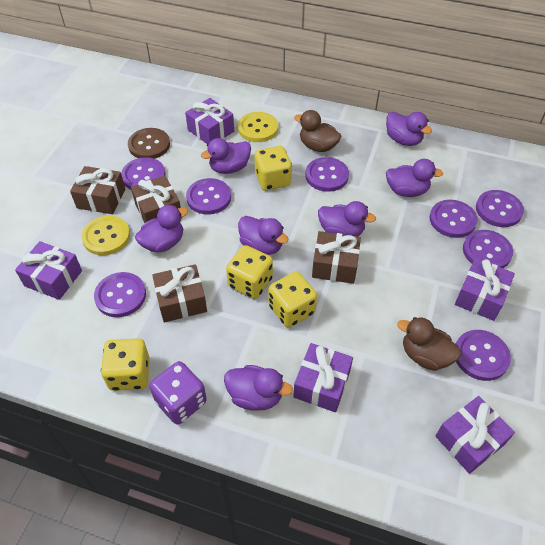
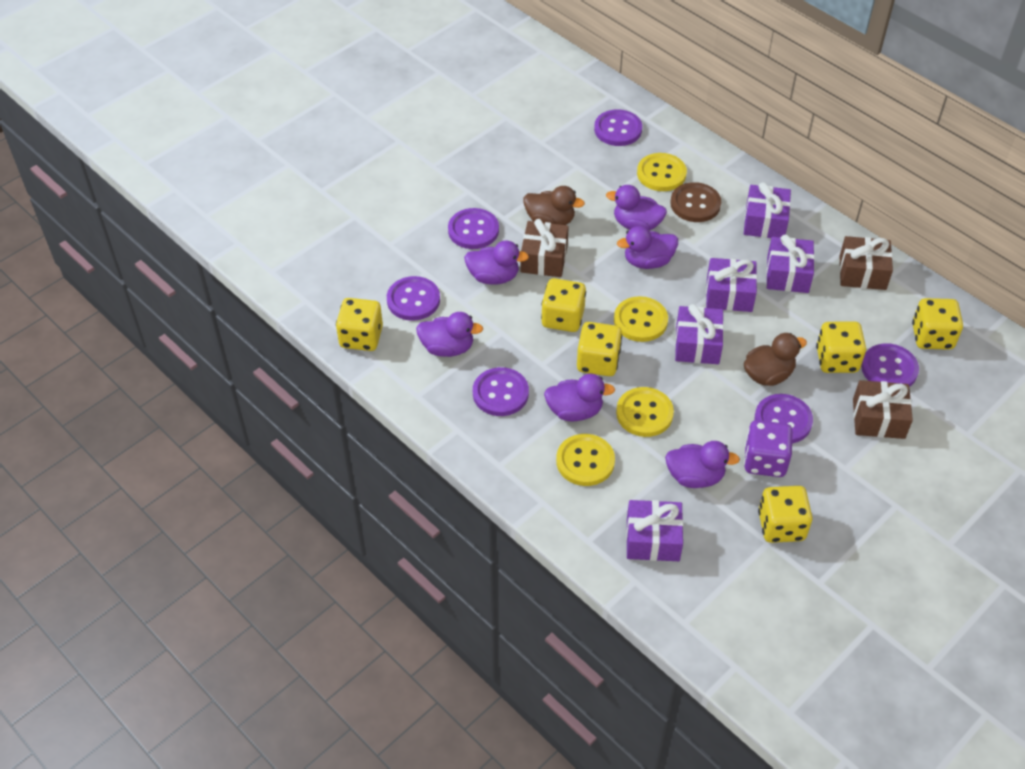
brown gift: [70,166,125,214] [131,175,182,223] [152,264,207,322] [312,231,361,284] = 4 -> [520,219,569,277] [839,236,893,290] [853,380,913,439] = 3
purple button: [94,272,146,317] [121,157,166,190] [186,178,231,215] [305,157,349,192] [429,200,478,238] [456,330,511,381] [463,230,513,268] [476,190,524,227] = 8 -> [387,276,440,321] [448,208,499,249] [473,367,529,416] [594,109,642,146] [755,394,813,444] [861,343,919,387] = 6
purple duck: [135,205,188,252] [201,138,251,174] [224,365,293,411] [238,216,289,255] [318,201,376,236] [386,112,432,146] [386,159,443,197] = 7 -> [416,312,483,357] [464,241,529,285] [544,374,615,421] [606,185,667,231] [617,226,678,269] [665,441,740,488] = 6
yellow button: [81,216,130,255] [238,112,278,142] = 2 -> [556,434,615,486] [614,296,668,342] [616,387,674,437] [637,153,687,191] = 4
yellow dice: [101,338,150,391] [226,245,273,299] [254,146,292,191] [268,272,317,327] = 4 -> [336,298,383,351] [541,278,586,332] [577,322,622,376] [758,486,812,543] [816,321,866,373] [912,298,963,350] = 6

